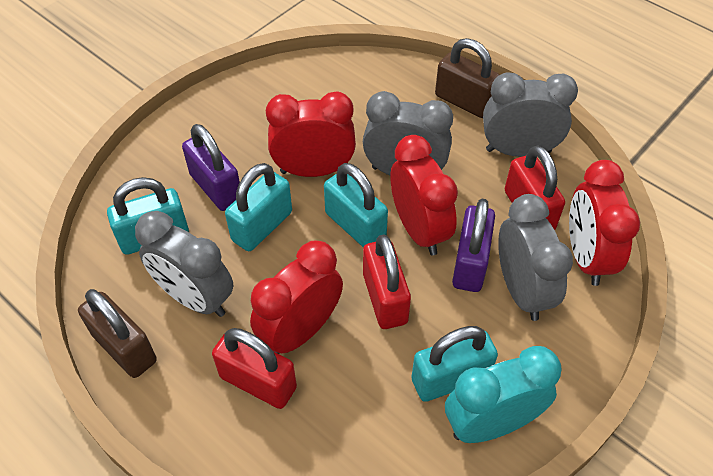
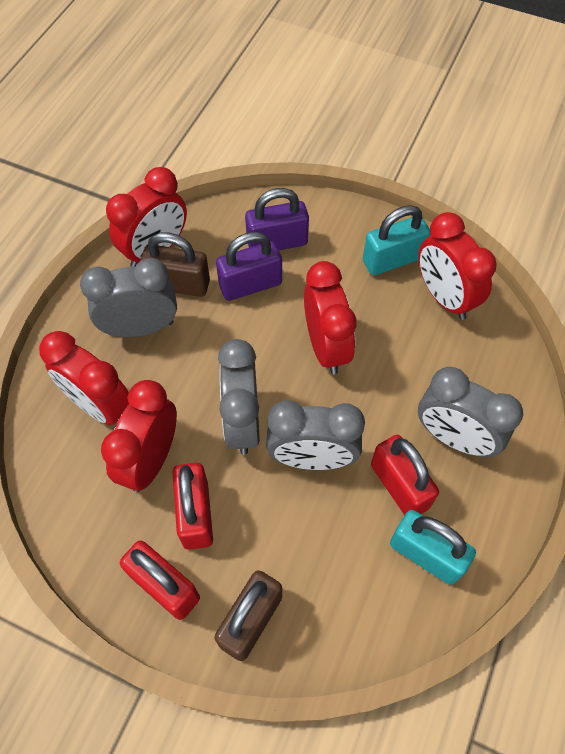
red clock: [250,240,343,354] [266,91,356,177] [390,135,458,255] [569,160,640,286] = 4 -> [39,331,129,425] [101,380,177,492] [106,167,187,267] [304,261,357,374] [418,212,497,320] = 5
turquoise clock: [445,346,561,443] = 1 -> none = 0
turquoise padlock: [107,177,189,255] [225,163,292,251] [324,163,388,248] [412,326,498,402] = 4 -> [363,205,430,275] [390,510,476,585] = 2

